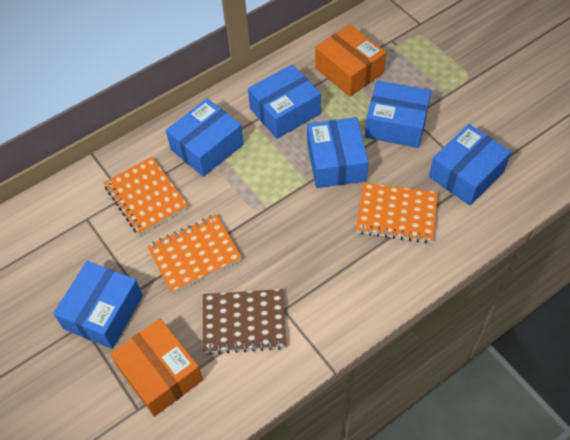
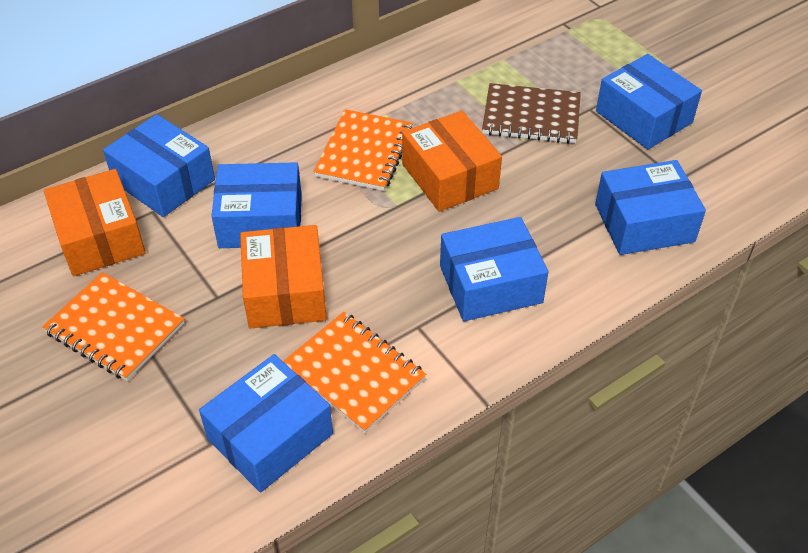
orange box: [110,318,203,417] [315,24,386,97] = 2 -> [44,169,146,276] [240,225,327,329] [402,111,502,212] = 3

